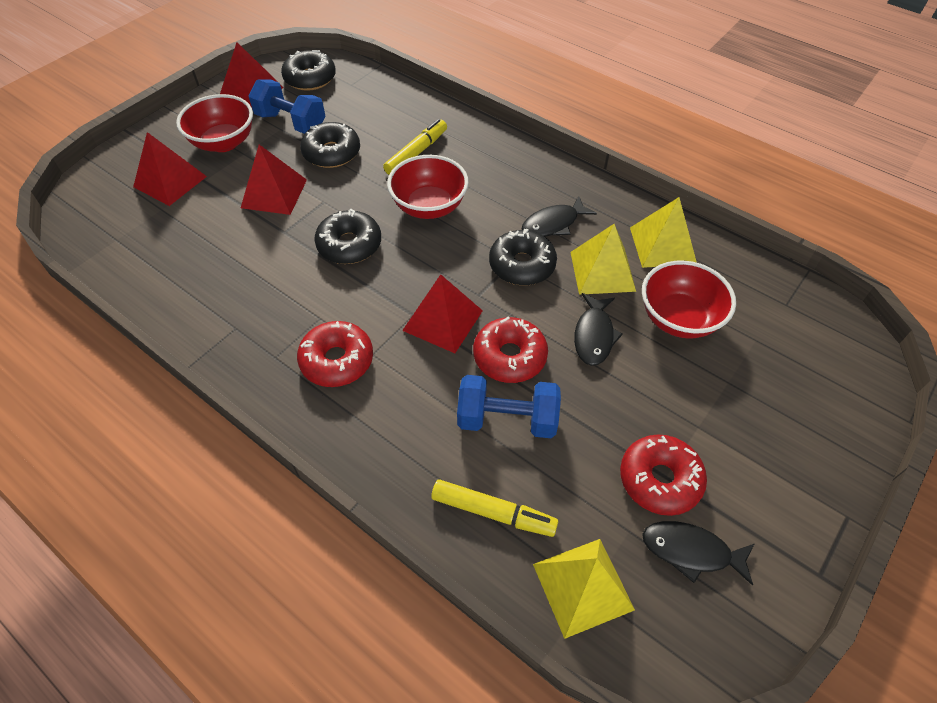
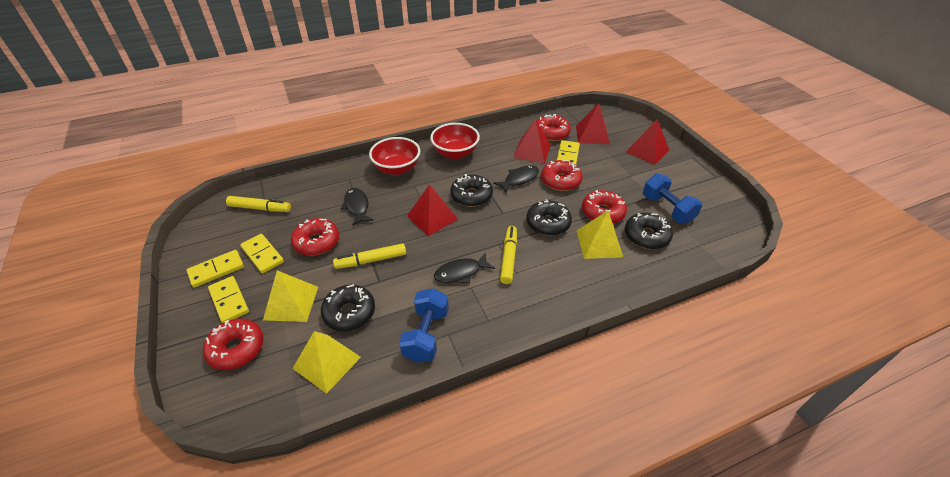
red bowl: [176,94,253,152] [387,155,469,219] [642,260,736,339] = 3 -> [369,137,421,175] [430,123,480,159] = 2
red donut: [297,321,373,387] [473,317,548,383] [620,434,707,516] = 3 -> [203,318,264,370] [291,218,339,256] [536,114,571,141] [541,160,583,191] [582,190,627,224] = 5
yellow domino: none = 0 -> [187,250,244,288] [208,276,249,323] [240,234,284,274] [557,140,580,165] = 4
yellow marker: [383,119,447,175] [431,479,558,537] = 2 -> [226,196,291,212] [333,243,406,269] [500,226,517,284] = 3

